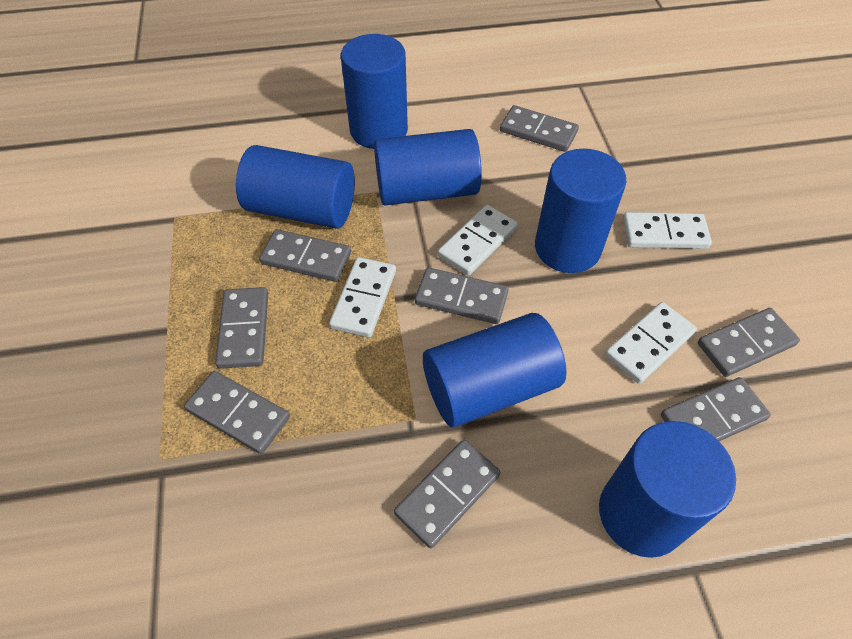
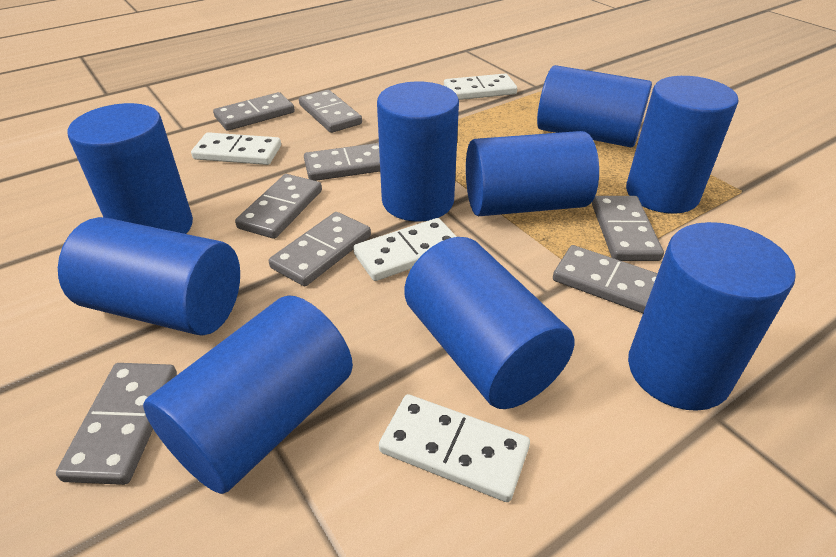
blue cylinder: [236,145,355,229] [341,34,408,149] [374,129,482,205] [423,313,566,427] [535,149,626,273] [599,421,736,558] = 6 -> [58,217,240,336] [67,103,193,234] [143,295,353,494] [377,81,459,222] [404,237,575,409] [466,131,599,216] [537,65,652,147] [626,76,739,214] [628,222,796,411] = 9

